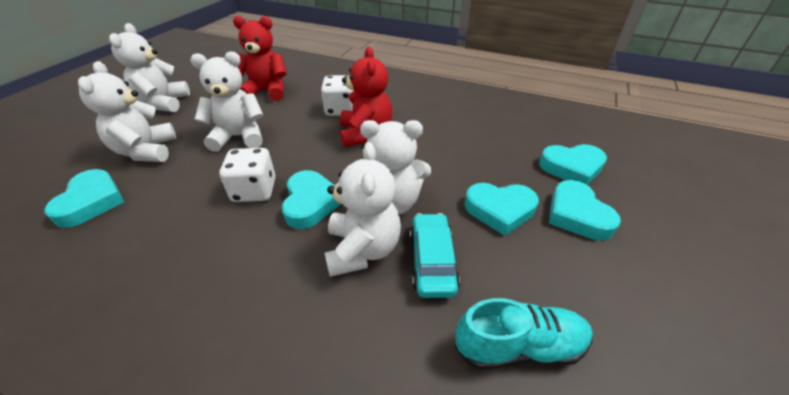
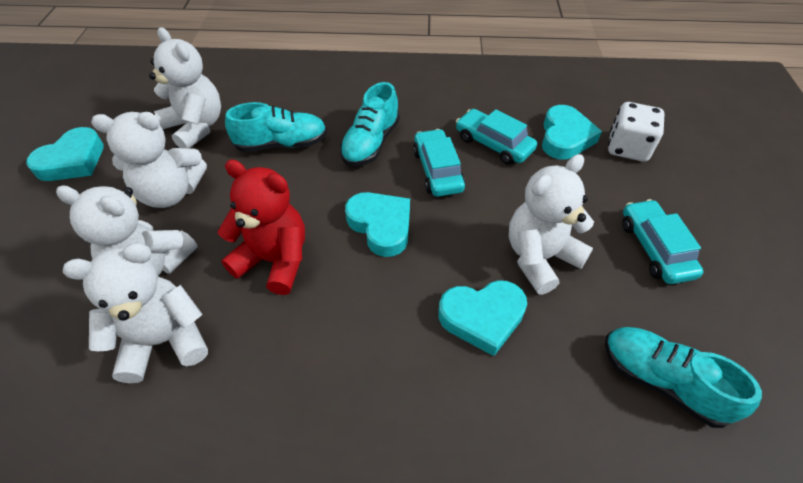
red teddy bear: [233,16,287,101] [340,47,392,147] = 2 -> [218,160,305,295] = 1
turquoise car: [410,213,460,298] = 1 -> [413,129,465,197] [456,109,537,165] [622,199,704,284] = 3
turquoise heart: [44,169,124,228] [282,170,341,229] [465,183,539,236] [539,144,607,185] [549,180,621,241] = 5 -> [26,127,104,181] [345,192,410,257] [438,280,527,356] [542,105,602,159] = 4
turquoise shoe: [455,298,593,370] = 1 -> [225,102,327,152] [340,82,400,166] [605,327,762,428] = 3
white dice: [219,148,276,202] [321,75,354,116] = 2 -> [608,102,665,162] = 1

